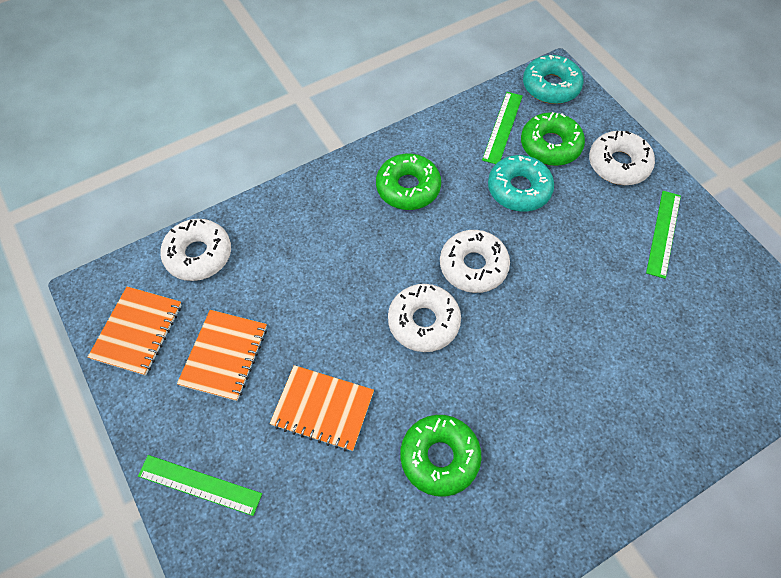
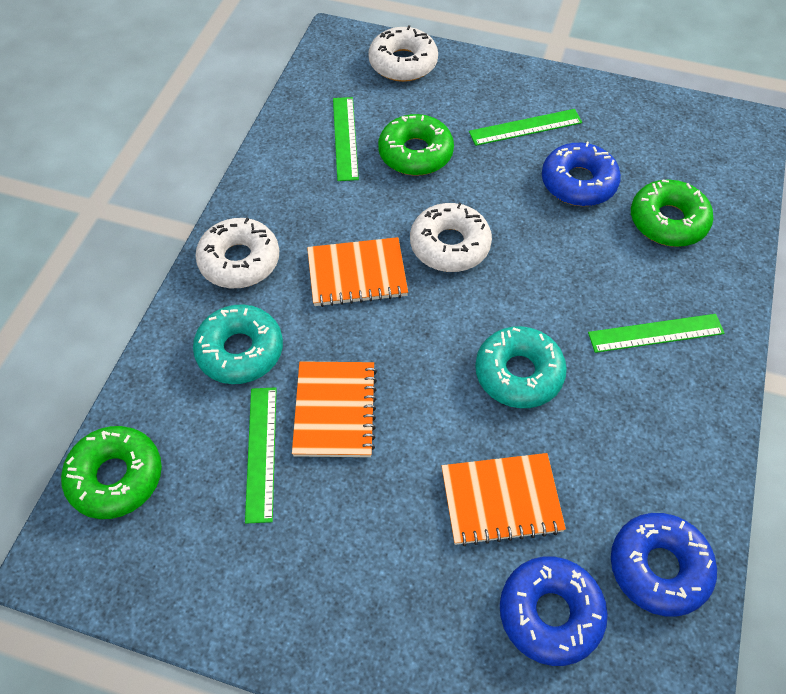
blue donut: none = 0 -> [500,556,608,666] [542,142,621,206] [611,513,717,617] = 3
green ruler: [138,455,262,516] [482,92,523,164] [646,191,681,279] = 3 -> [245,387,276,523] [333,97,359,181] [469,109,582,146] [588,314,725,353] = 4
white donut: [160,219,231,281] [388,284,461,352] [440,230,510,293] [589,131,655,185] = 4 -> [195,218,279,288] [368,25,438,82] [410,203,492,272] = 3

